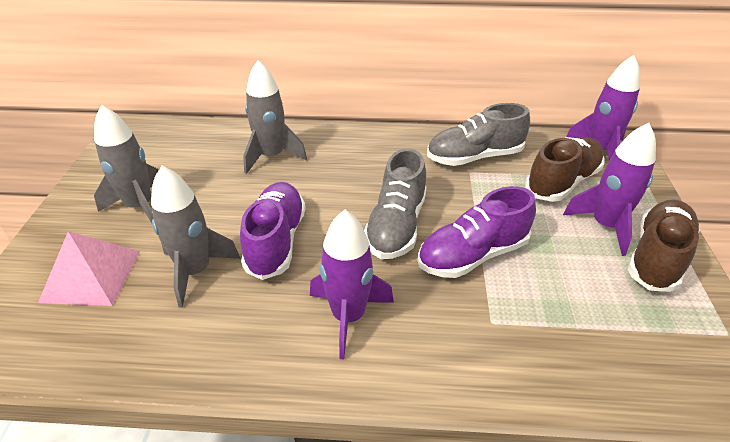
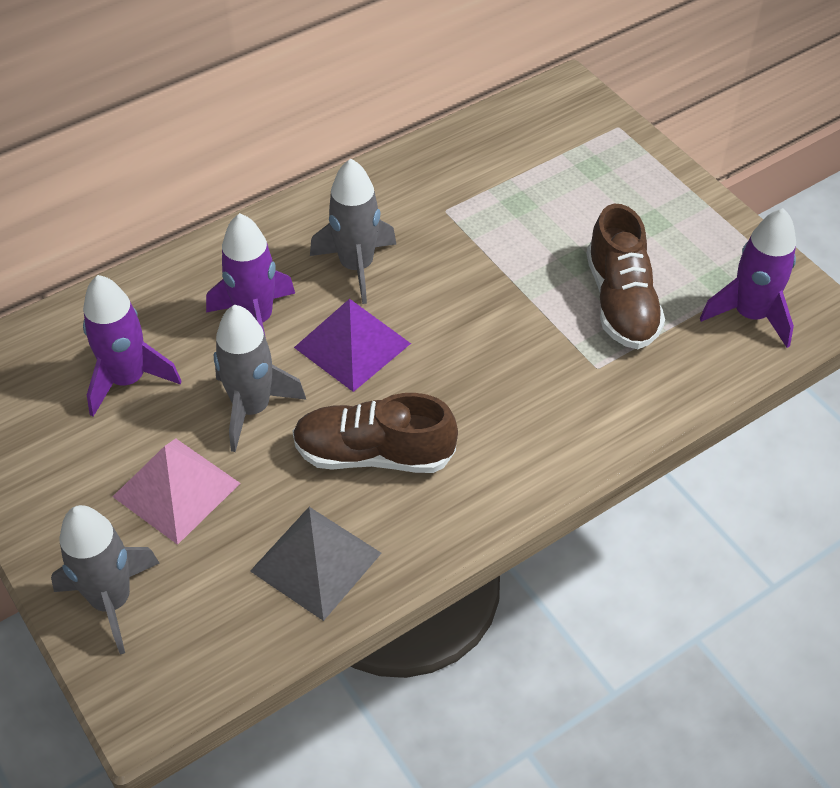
grey pyramid: none = 0 -> [250,507,381,621] = 1
grey shoe: [364,148,426,259] [427,103,530,166] = 2 -> none = 0
purple pyramid: none = 0 -> [294,299,411,392] = 1
purple shoe: [240,182,306,280] [418,186,536,278] = 2 -> none = 0

